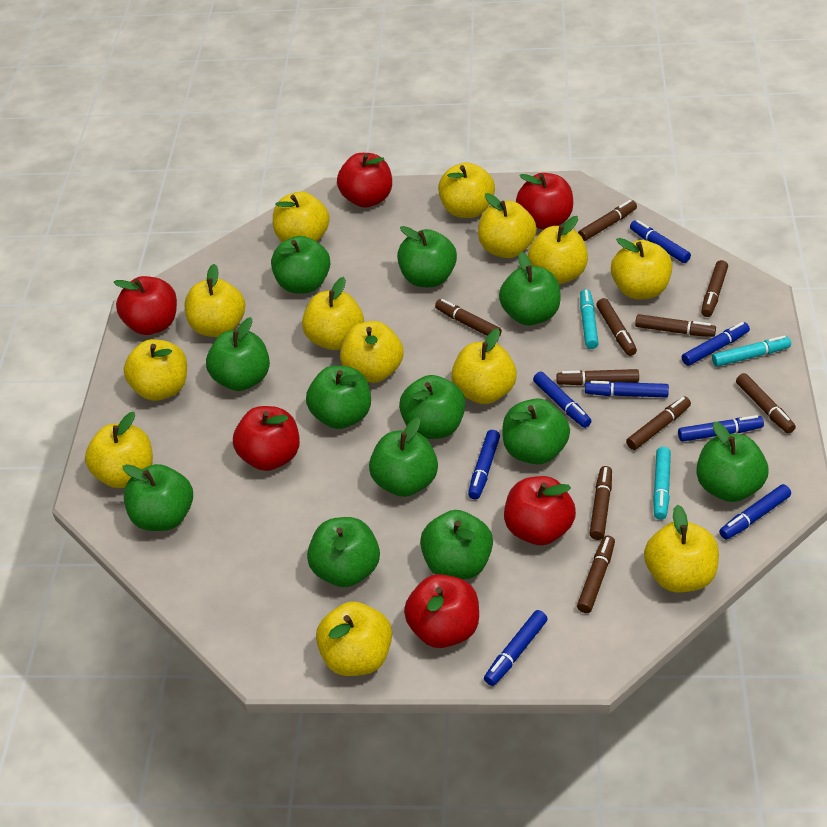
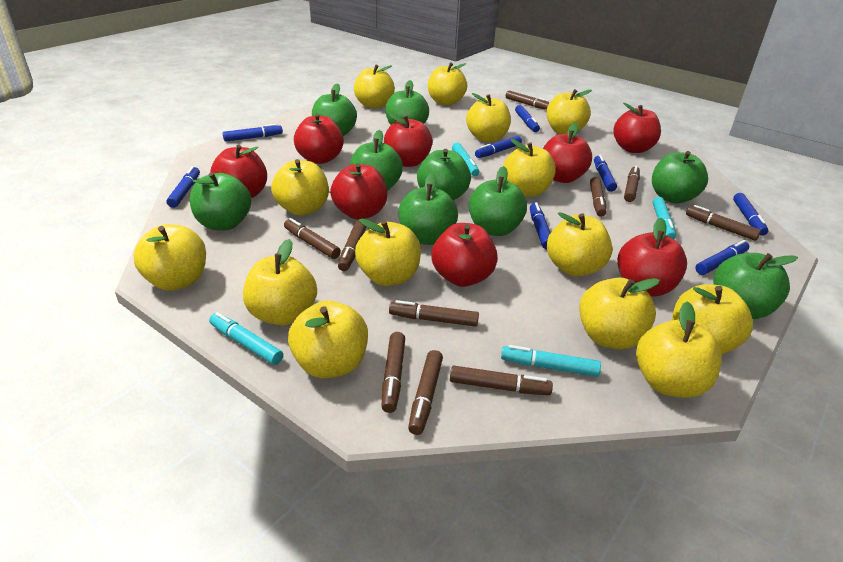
green apple: [122,464,193,531] [206,317,270,391] [271,236,330,294] [306,366,371,429] [307,517,380,587] [369,417,438,497] [397,226,457,287] [399,375,466,439] [420,510,493,580] [499,252,561,325] [503,398,570,464] [696,422,768,502] = 12 -> [190,172,251,230] [312,83,357,136] [350,130,403,191] [385,80,429,125] [398,173,458,245] [417,149,471,200] [469,166,527,236] [652,151,708,203] [713,253,798,319] = 9
red apple: [114,276,177,335] [233,406,300,471] [337,153,392,208] [404,574,479,648] [504,476,576,545] [516,173,573,229] = 6 -> [210,145,267,198] [294,114,344,164] [330,163,387,219] [384,113,433,167] [432,223,498,287] [543,123,592,183] [613,103,661,153] [617,218,687,297] = 8
turquoise marker: [580,289,599,349] [653,447,671,520] [712,336,791,367] = 3 -> [209,312,283,365] [452,142,479,176] [501,345,601,377] [653,197,676,239] = 4
yellow apple: [85,412,153,488] [123,339,187,401] [185,264,245,337] [273,192,330,242] [302,277,364,350] [316,601,392,676] [340,321,404,383] [438,162,495,218] [451,328,517,404] [478,193,537,258] [528,216,588,284] [611,238,672,299] [644,505,719,592] = 13 -> [133,224,206,291] [243,239,317,326] [271,159,329,215] [288,301,368,378] [354,65,395,108] [355,219,421,286] [428,62,467,106] [466,93,511,142] [503,139,556,197] [547,89,592,134] [547,212,613,276] [579,278,660,349] [636,301,722,398] [672,284,753,355] = 14

